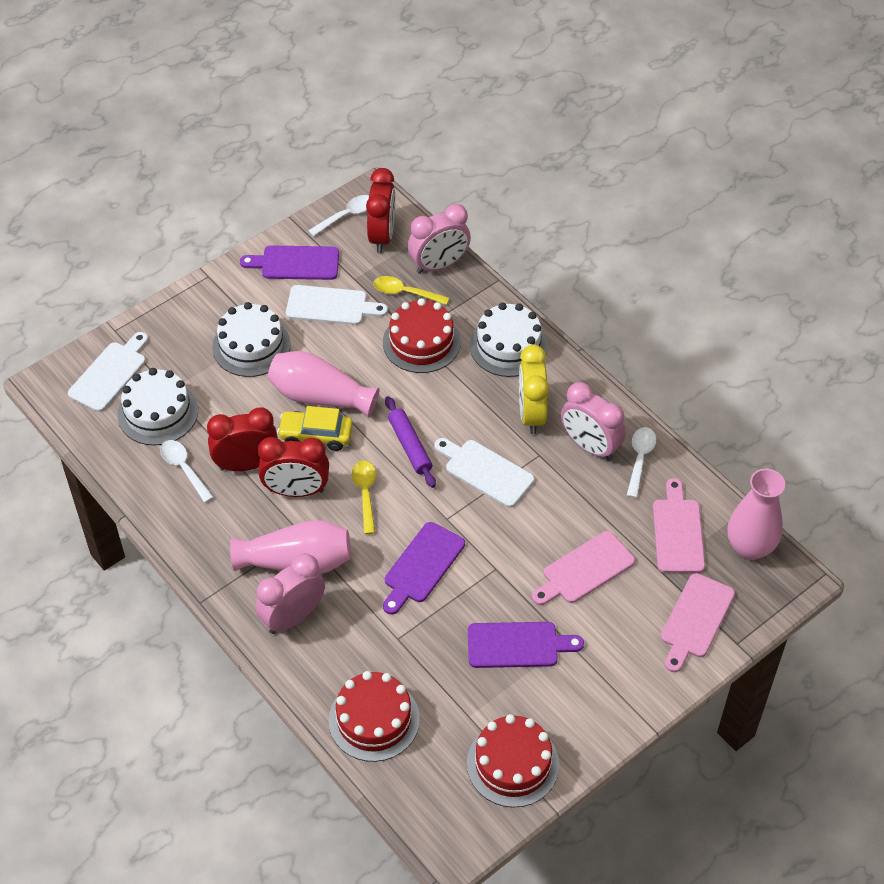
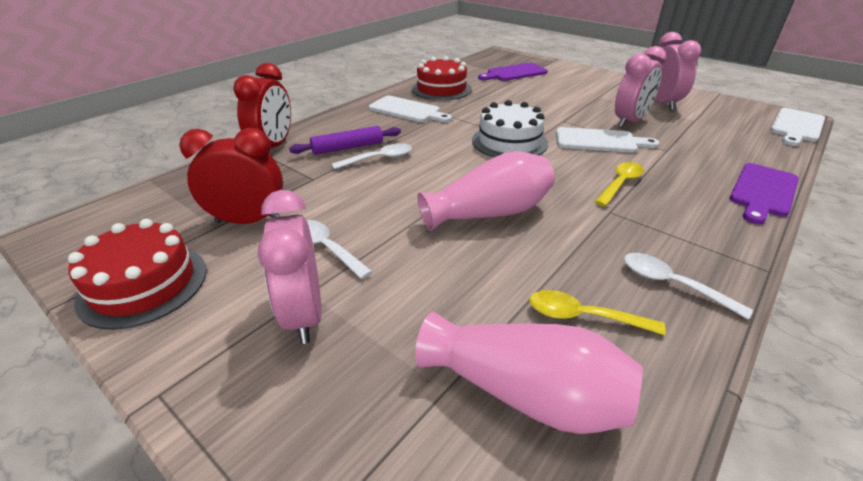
pink cutting board: [532,531,635,605] [653,478,705,573] [661,573,735,672] = 3 -> none = 0
pink vase: [230,520,351,574] [268,351,380,417] [728,469,785,560] = 3 -> [415,312,643,434] [418,151,555,231] = 2
purple cutting board: [240,246,339,280] [383,522,465,614] [468,622,584,668] = 3 -> [478,63,548,81] [729,163,799,224] = 2
red cake: [329,671,420,762] [383,298,461,373] [467,714,559,808] = 3 -> [68,219,207,330] [412,56,472,100] = 2
red clock: [207,408,278,471] [258,437,329,497] [366,168,395,253] = 3 -> [179,128,283,224] [233,63,291,148] = 2
white cake: [118,368,198,445] [212,302,291,377] [470,303,548,377] = 3 -> [472,100,548,157] = 1
yellow car: [277,406,353,451] = 1 -> none = 0
yellow clock: [519,345,549,434] = 1 -> none = 0

